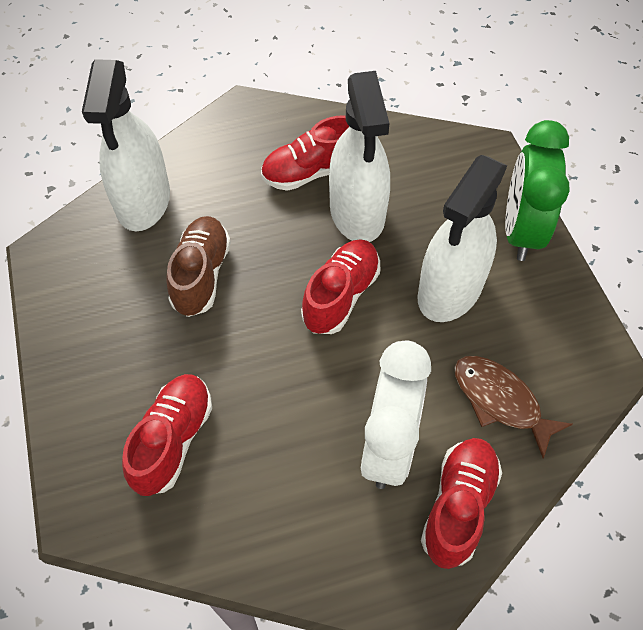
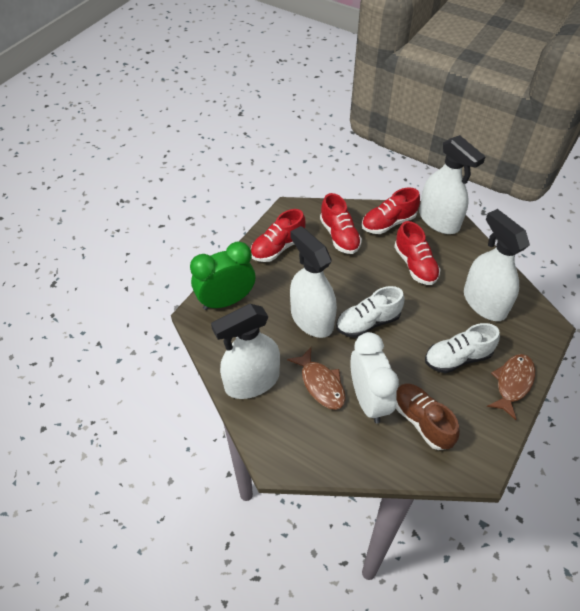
brown fish: [455,356,573,459] = 1 -> [287,347,346,410] [487,354,535,420] = 2
white shoe: none = 0 -> [336,286,405,338] [425,323,500,373] = 2
white spray bottle: [82,59,170,231] [329,71,390,242] [417,155,507,322] = 3 -> [211,304,280,399] [290,226,337,338] [419,135,486,234] [464,209,530,321] = 4

